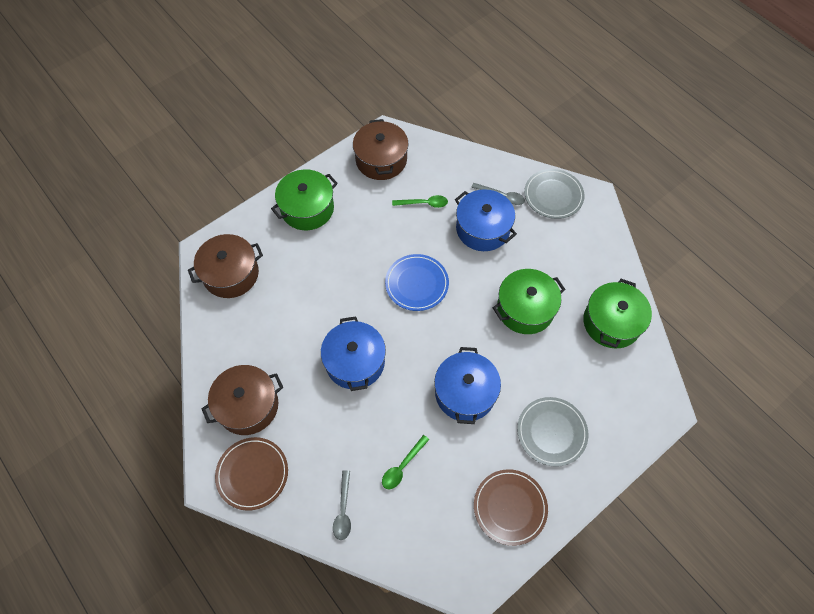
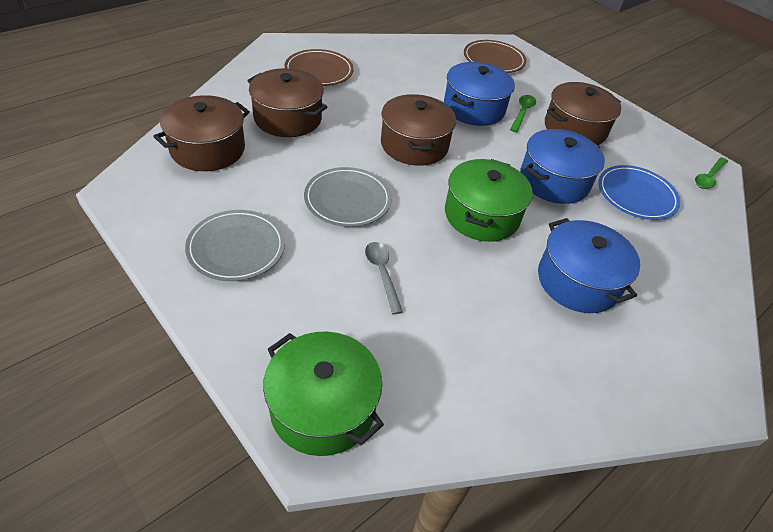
brown pot: [188,234,263,298] [201,365,283,435] [353,119,408,180] = 3 -> [153,95,250,171] [247,68,327,137] [381,94,456,166] [545,82,621,145] = 4
green pot: [271,169,338,230] [493,269,566,334] [583,279,652,348] = 3 -> [263,332,384,456] [445,159,533,242] = 2
grey spoon: [333,470,351,540] [471,183,525,205] = 2 -> [365,242,403,314] = 1

